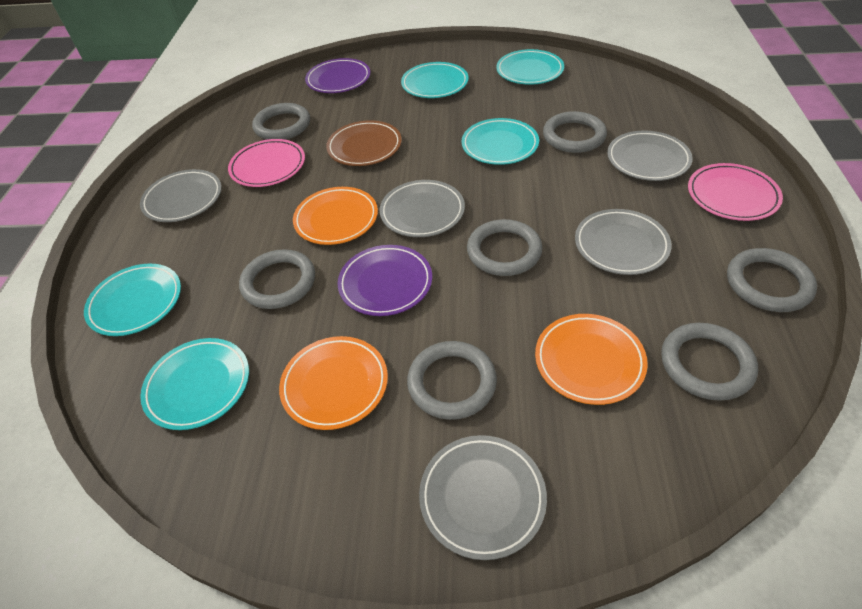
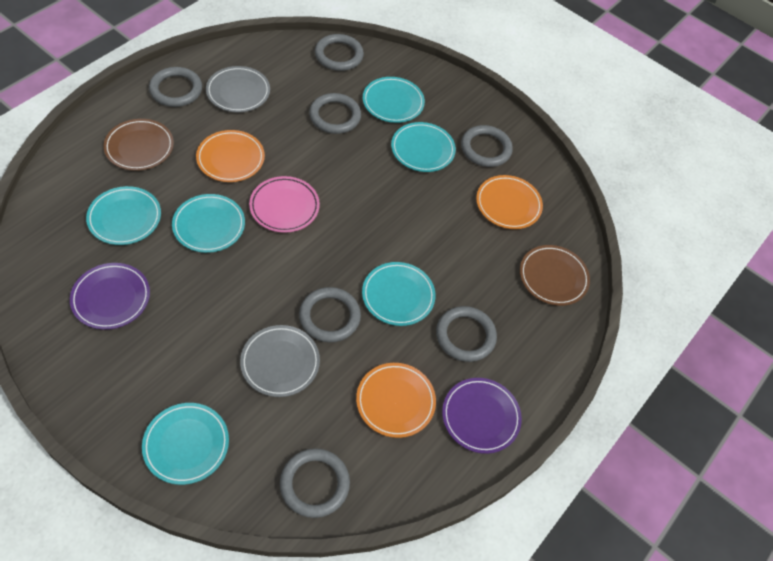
brown plate: [326,120,402,166] = 1 -> [103,119,174,171] [520,245,590,306] = 2
grey plate: [140,169,222,222] [380,180,465,237] [419,435,547,560] [575,209,672,275] [607,131,693,181] = 5 -> [206,66,270,112] [240,325,320,397] = 2
pink plate: [228,139,305,187] [688,163,783,221] = 2 -> [249,176,320,233] = 1
turquoise plate: [84,264,181,336] [140,338,249,430] [401,62,469,98] [461,118,539,165] [496,49,564,85] = 5 -> [86,186,161,245] [142,403,229,485] [172,194,245,253] [362,262,436,326] [363,77,425,123] [391,122,456,172] = 6

